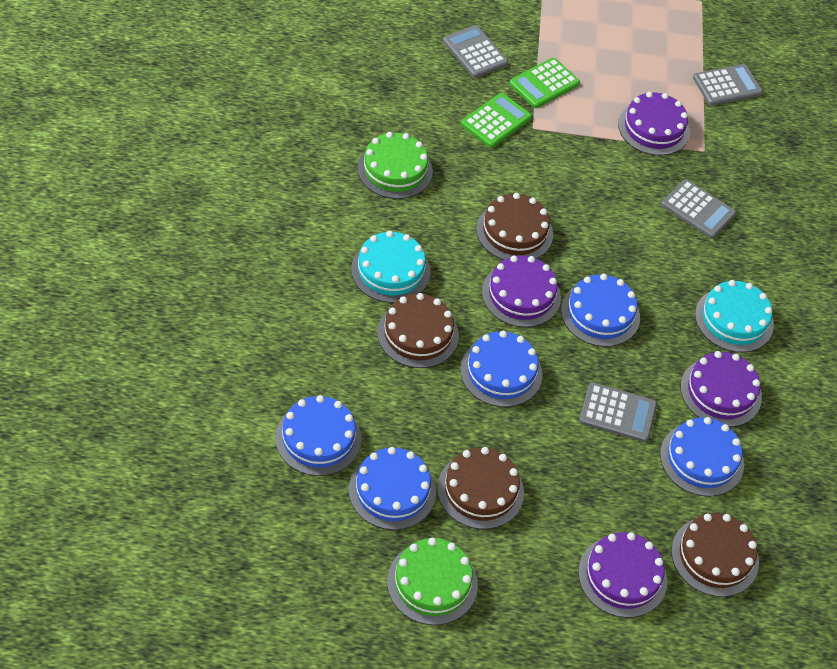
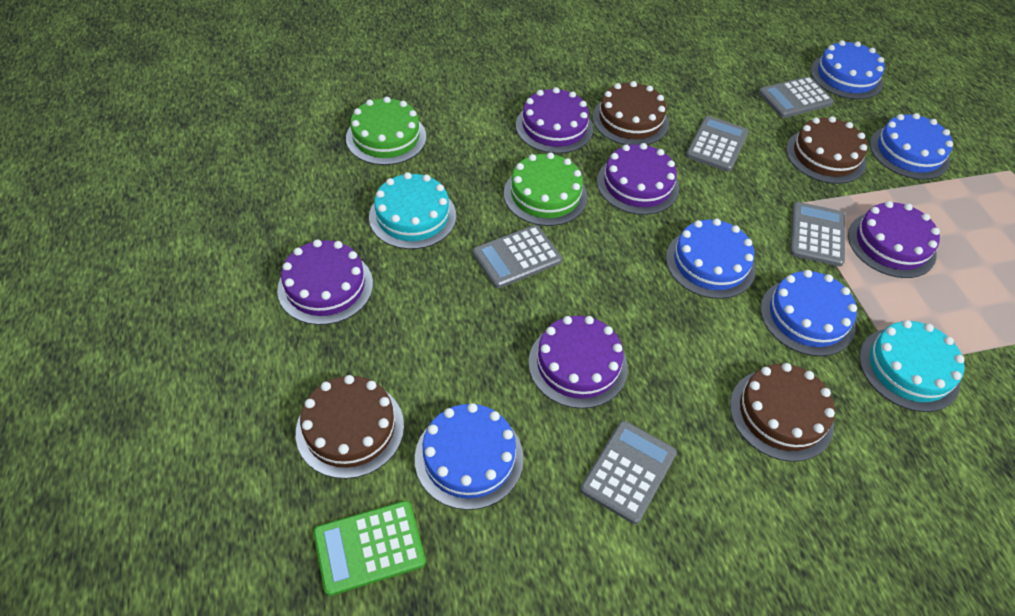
green calculator: [461,93,532,148] [509,58,580,108] = 2 -> [313,501,426,596] = 1
grey calculator: [443,25,508,78] [579,382,657,442] [661,179,736,239] [693,64,763,106] = 4 -> [473,225,562,288] [580,421,677,524] [686,116,749,172] [758,76,834,118] [790,202,845,267] = 5
purple cake: [482,256,561,327] [578,532,667,618] [618,92,690,155] [681,351,762,427] = 4 -> [277,240,373,325] [516,87,593,154] [528,316,628,409] [597,143,679,215] [848,201,940,278] = 5

